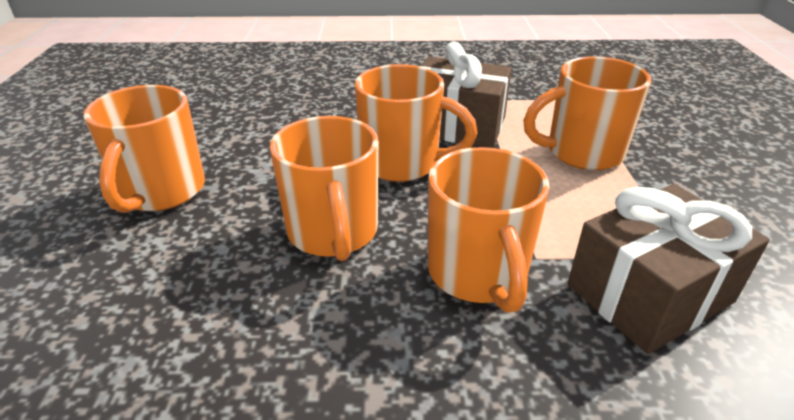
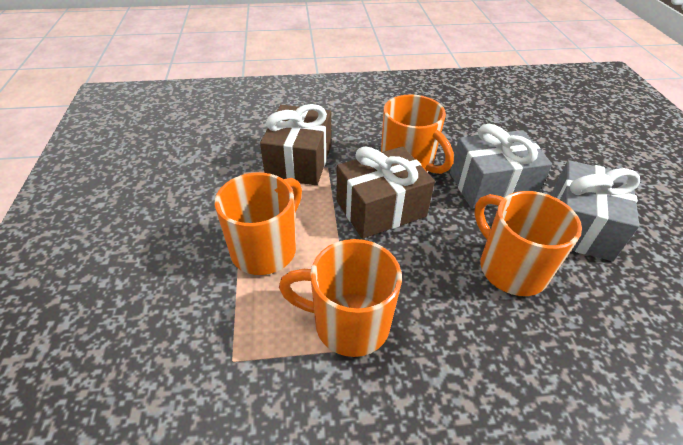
grey gift: none = 0 -> [450,124,552,209] [551,160,640,261] = 2
orange mug: [84,85,205,213] [270,116,379,261] [355,64,477,182] [428,147,550,313] [523,56,651,170] = 5 -> [215,173,302,275] [279,239,402,357] [381,94,454,174] [474,191,582,296] = 4

